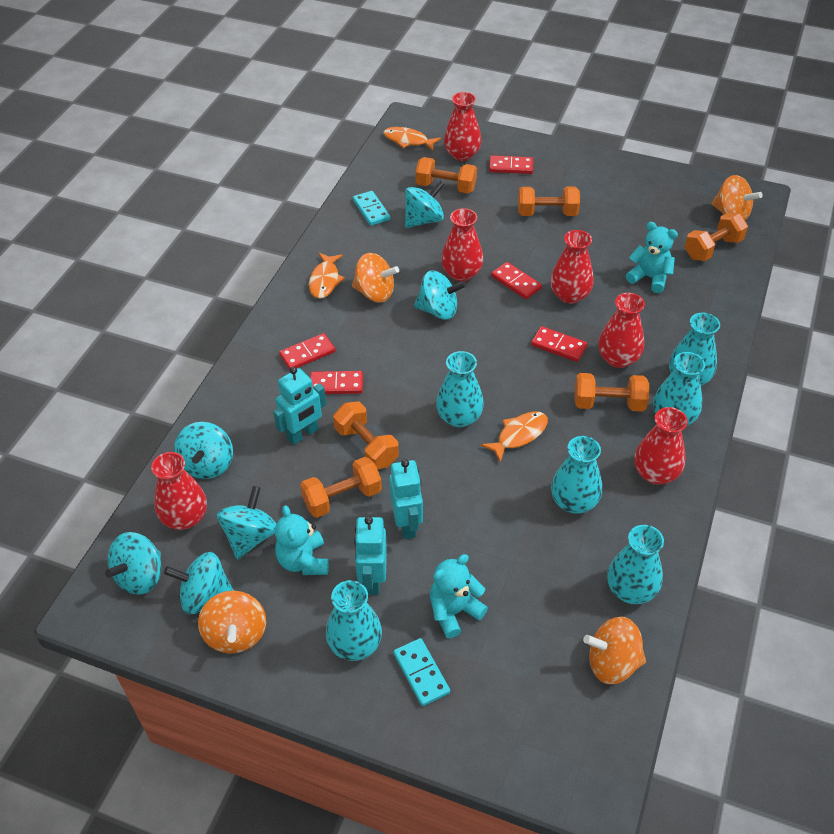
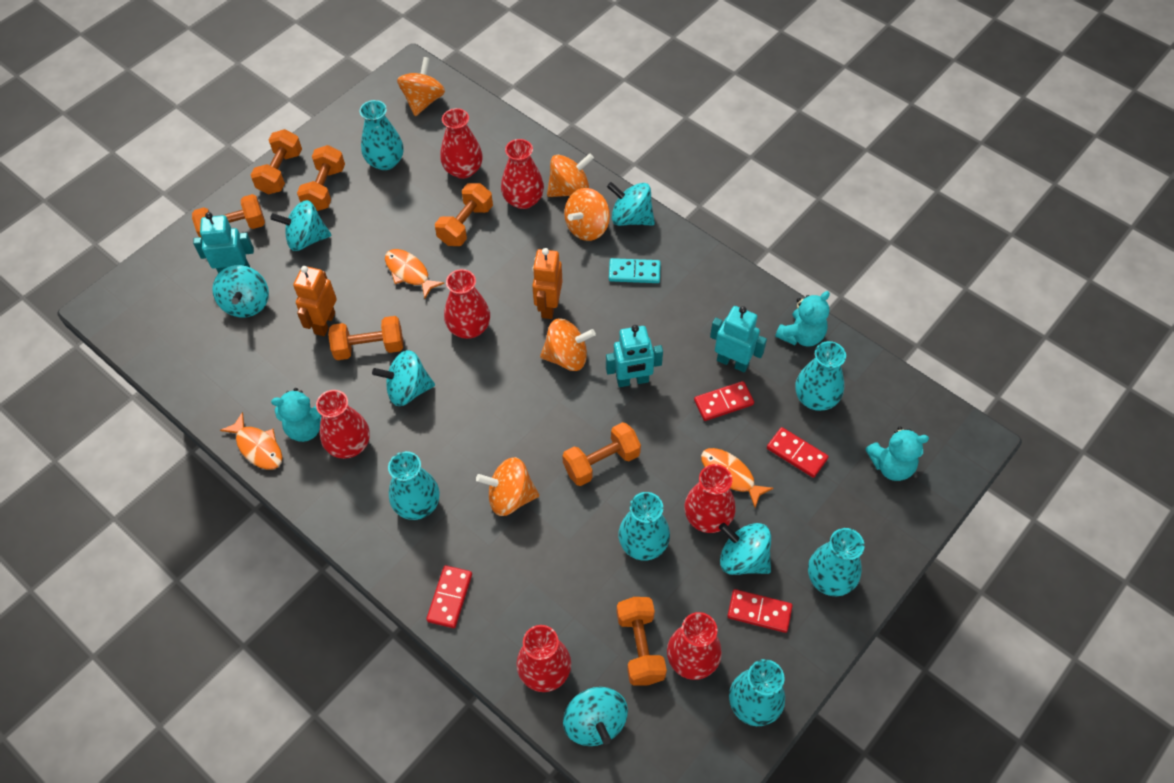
orange dumbbell: [300,457,382,518] [333,402,399,469] [415,157,477,193] [518,187,580,216] [574,373,649,412] [685,213,748,261] = 6 -> [192,194,265,238] [251,129,302,194] [297,145,345,211] [328,316,403,360] [435,183,493,246] [562,422,641,486] [617,597,667,685] = 7
orange robot: none = 0 -> [293,266,337,336] [532,248,563,319] = 2
orange spinning top: [198,591,266,654] [352,253,399,303] [583,617,646,684] [712,175,763,220] = 4 -> [397,57,445,116] [476,457,539,516] [540,318,596,371] [547,153,594,197] [564,188,610,241] = 5
red domino: [279,333,335,370] [310,371,363,394] [489,155,533,174] [491,262,542,299] [531,326,587,362] = 5 -> [426,565,472,628] [694,381,754,421] [727,589,793,633] [767,427,828,478] = 4
red vase: [151,452,207,530] [441,208,483,281] [444,92,481,161] [550,230,594,304] [598,293,645,368] [634,407,688,484] = 6 -> [316,390,370,459] [440,108,483,179] [444,269,490,339] [501,139,544,209] [516,625,571,692] [667,612,722,680] [684,464,736,533] = 7
turquoise domino: [353,191,390,226] [393,638,450,706] = 2 -> [609,258,661,283] = 1

